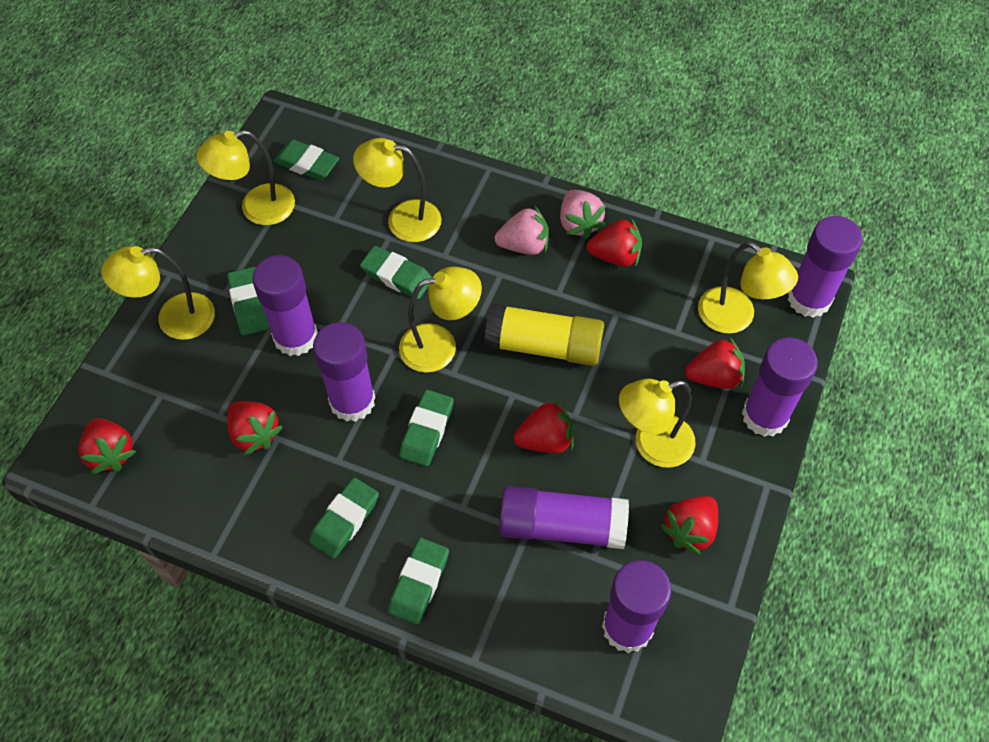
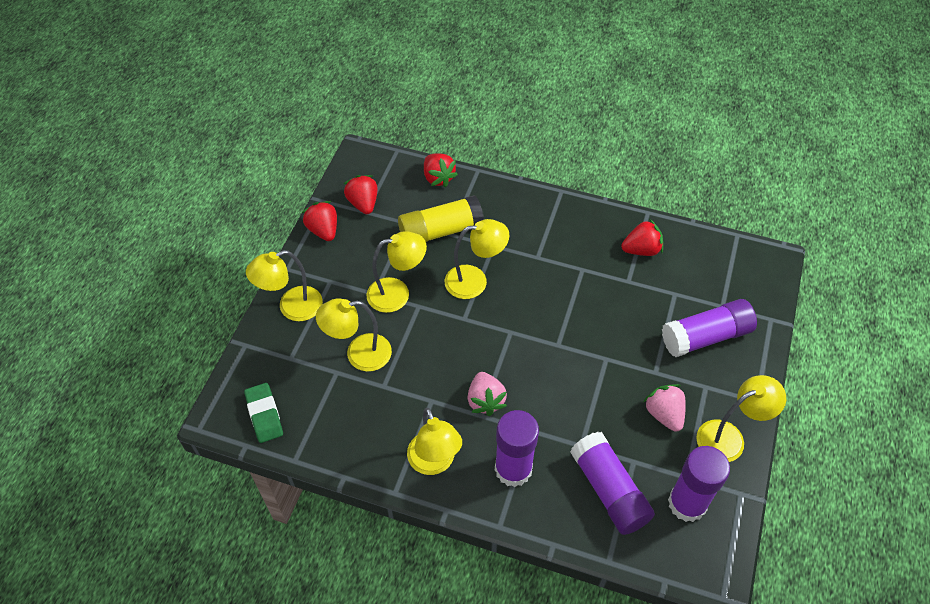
green eraser: [227,267,270,335] [273,139,339,180] [309,477,379,558] [360,246,432,299] [388,538,449,625] [399,390,454,466] = 6 -> [244,383,283,443] = 1
purple glue stick: [252,255,318,356] [313,322,375,422] [499,486,629,549] [602,560,671,653] [742,337,818,437] [788,216,863,318] = 6 -> [495,410,539,487] [570,432,655,535] [662,299,757,357] [668,446,730,522] = 4
red strawberry: [79,418,136,474] [227,401,283,455] [514,399,574,453] [587,218,642,267] [661,496,718,555] [685,337,745,389] = 6 -> [302,201,337,241] [344,175,378,214] [424,153,458,188] [621,219,663,256] = 4

